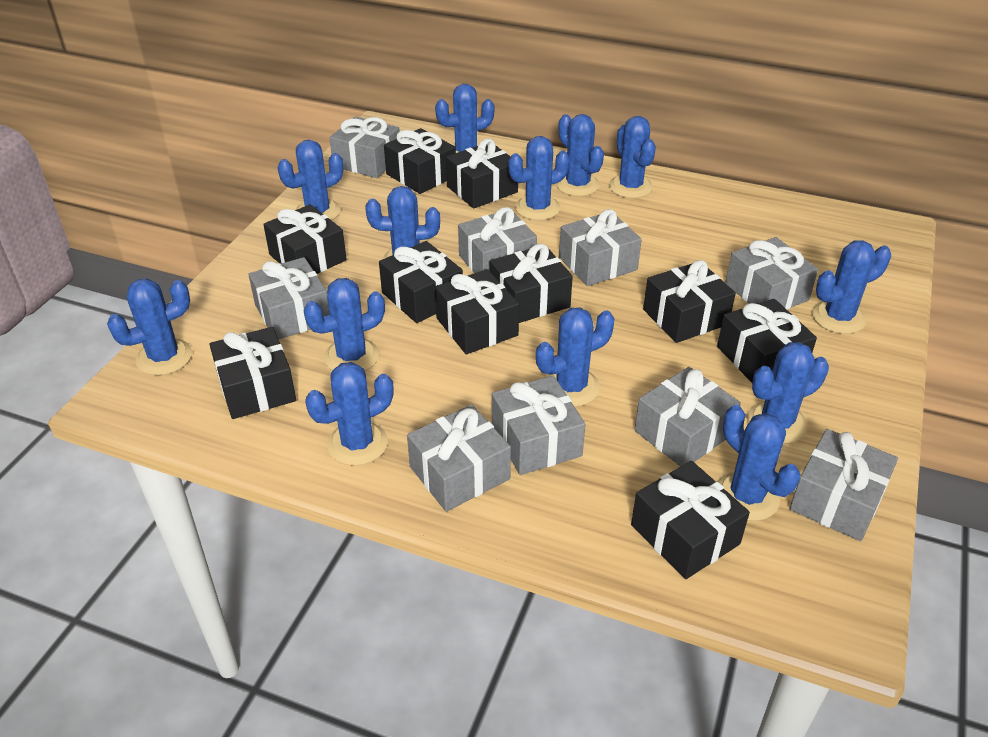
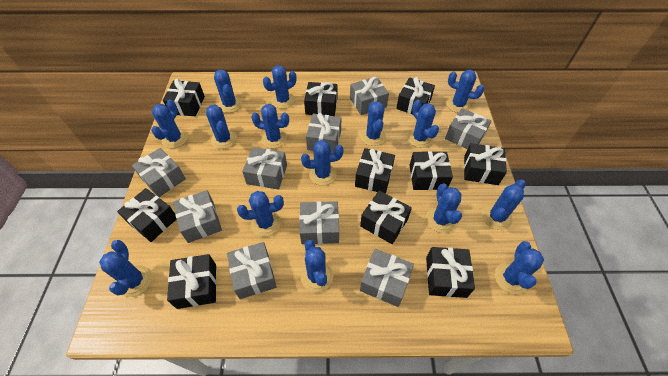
blue cactus: [107,278,192,375] [278,140,343,221] [304,278,385,371] [305,362,394,466] [365,186,440,259] [435,84,494,153] [508,136,570,220] [536,307,615,407] [556,114,604,196] [609,116,656,198] [718,405,800,521] [747,342,829,444] [812,241,891,334] = 13 -> [99,240,152,297] [151,99,188,149] [206,105,237,149] [214,70,242,113] [237,191,284,237] [251,104,289,149] [263,65,296,109] [301,140,344,186] [301,240,333,292] [361,101,386,146] [407,100,439,148] [426,184,462,233] [447,70,484,113] [482,180,526,230] [495,241,544,294] = 15

